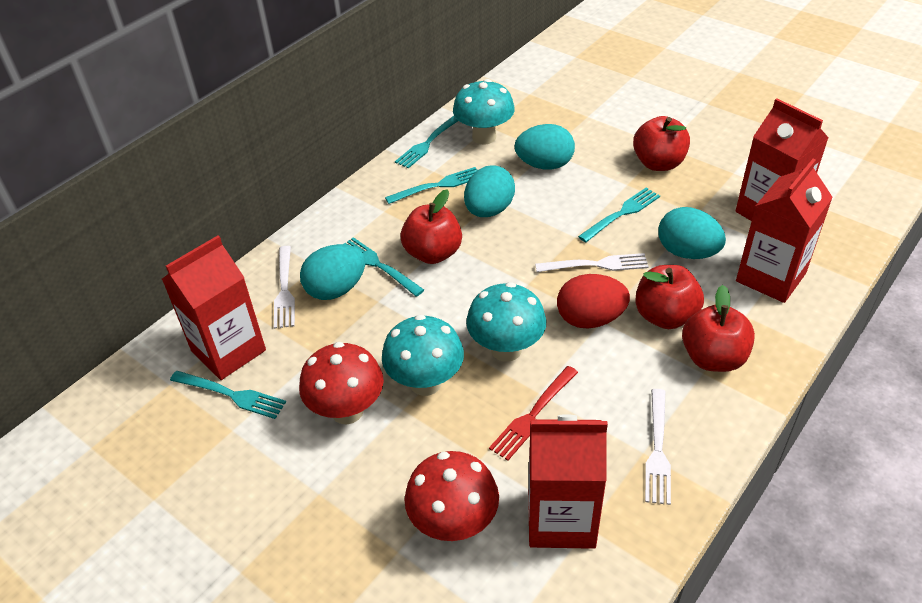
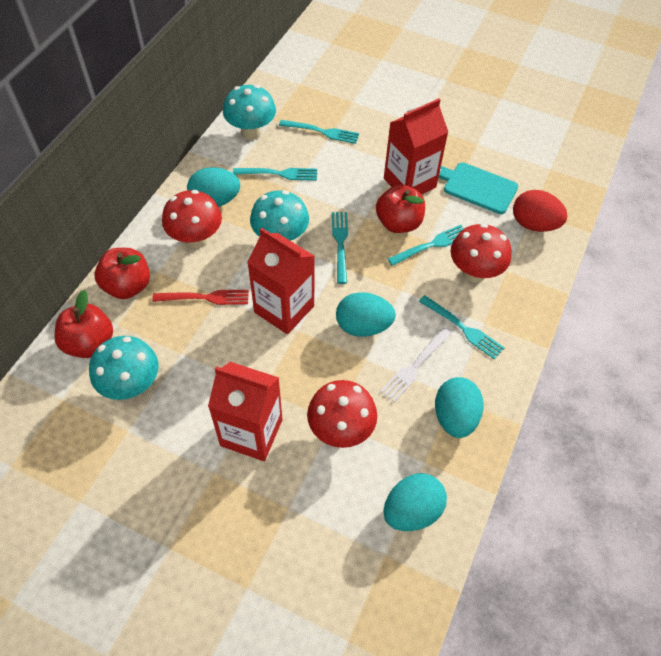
red apple: [400,189,462,264] [633,116,690,171] [635,265,704,329] [682,285,755,372] = 4 -> [54,290,113,358] [95,248,150,299] [376,184,425,233] = 3
red carton: [162,236,266,380] [528,414,608,549] [736,98,829,221] [736,159,833,303] = 4 -> [208,362,282,461] [247,228,315,334] [384,98,448,195] = 3
red mushroom: [299,342,384,424] [404,451,499,541] = 2 -> [162,190,222,249] [307,380,377,448] [450,223,511,283] = 3
turquoise cutting board: none = 0 -> [438,162,518,214] = 1
white fork: [274,246,295,329] [535,253,649,272] [645,389,671,505] = 3 -> [380,328,452,402] = 1

